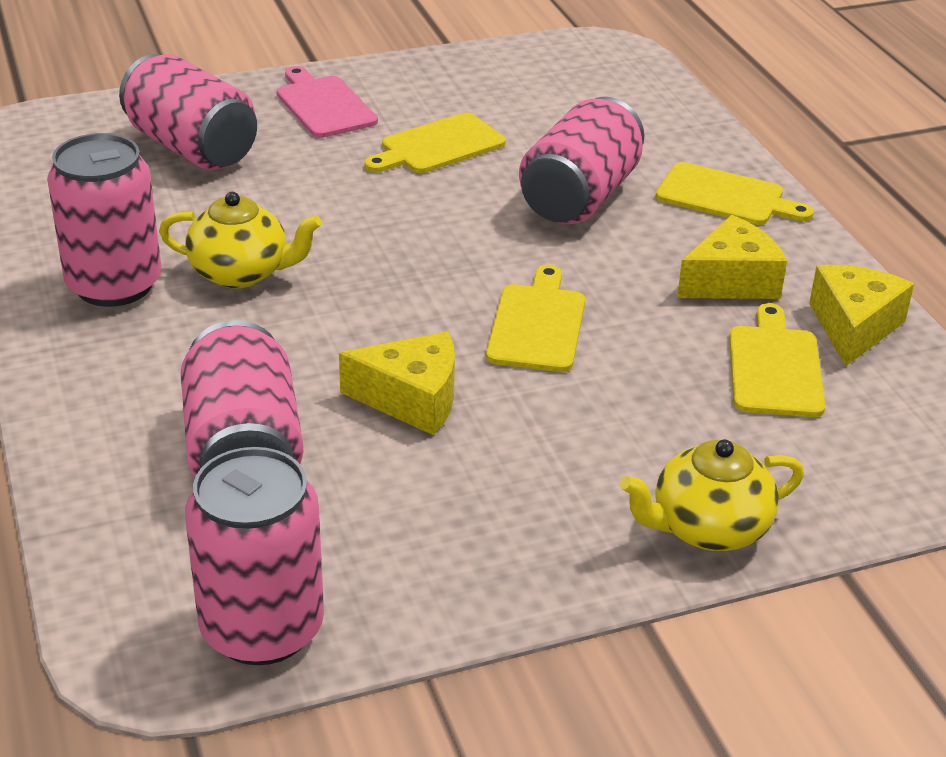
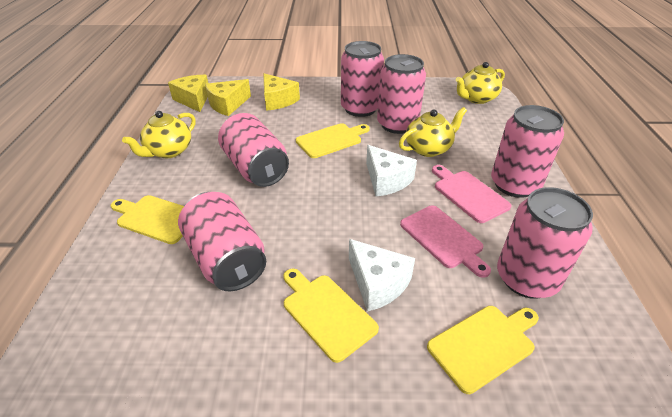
pink can: [47,133,161,307] [119,54,257,170] [181,320,303,477] [185,447,324,665] [519,97,644,224] = 5 -> [178,192,266,291] [218,113,289,187] [341,41,384,117] [377,54,426,134] [491,105,564,198] [497,187,593,299] = 6
pink cutting board: [277,66,378,138] = 1 -> [400,205,491,278] [432,165,512,223] = 2
white cheese: none = 0 -> [349,239,415,312] [366,145,417,196] = 2
yellow teapot: [159,192,322,288] [620,439,804,551] = 2 -> [122,111,196,158] [399,107,467,157] [455,62,505,104] = 3

